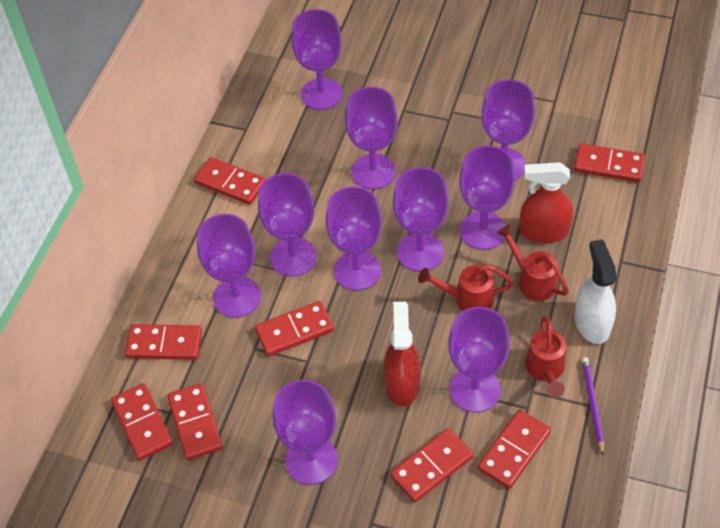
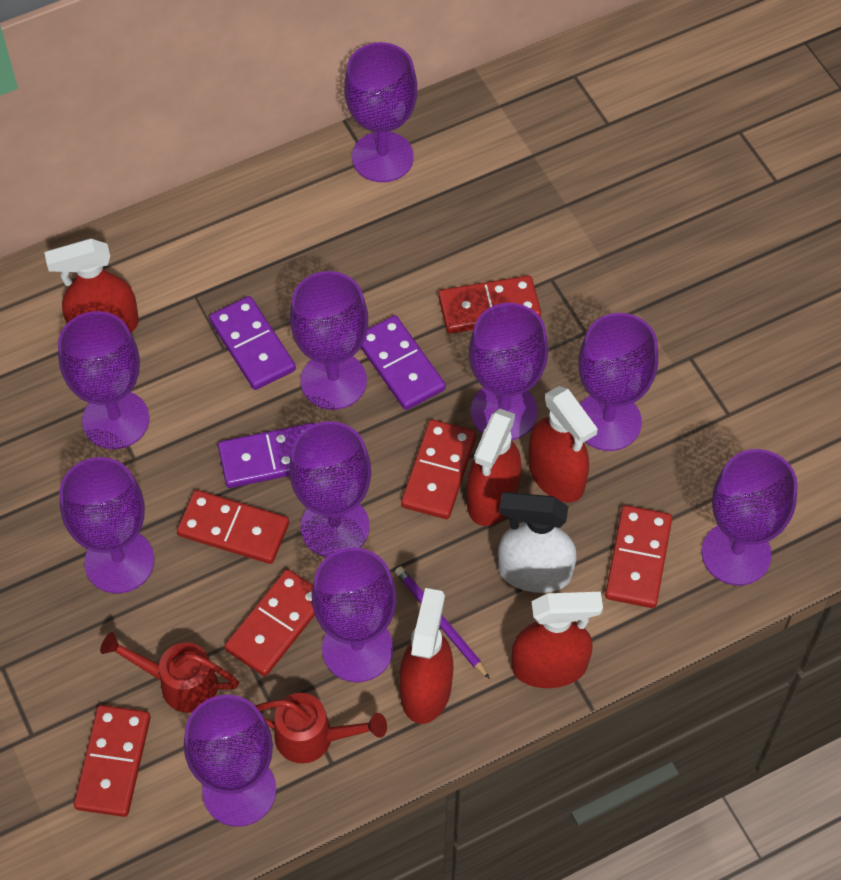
purple domino: none = 0 -> [209,296,296,390] [218,423,315,488] [361,315,446,410] = 3
red domino: [111,383,173,461] [125,324,202,360] [167,383,223,460] [194,157,266,205] [255,301,334,356] [390,428,474,503] [477,410,551,489] [574,143,645,182] = 8 -> [74,705,151,817] [177,490,289,564] [224,569,315,676] [401,419,476,519] [438,275,541,334] [605,505,672,608] = 6
red spray bottle: [384,302,421,406] [519,162,573,243] = 2 -> [44,238,139,333] [399,588,453,724] [467,409,521,526] [512,592,603,688] [528,386,598,503] = 5
red watering can: [418,265,514,311] [497,225,568,301] [525,316,566,398] = 3 -> [100,632,239,713] [256,693,387,763] = 2

